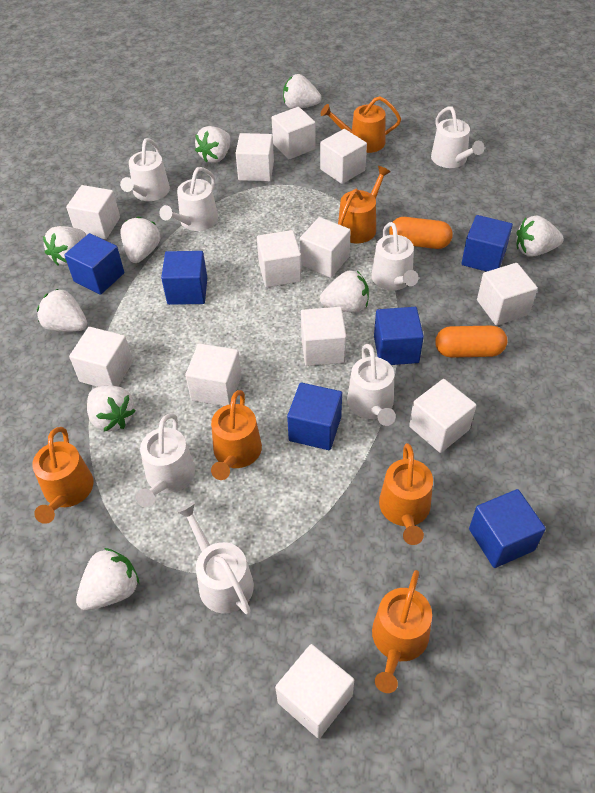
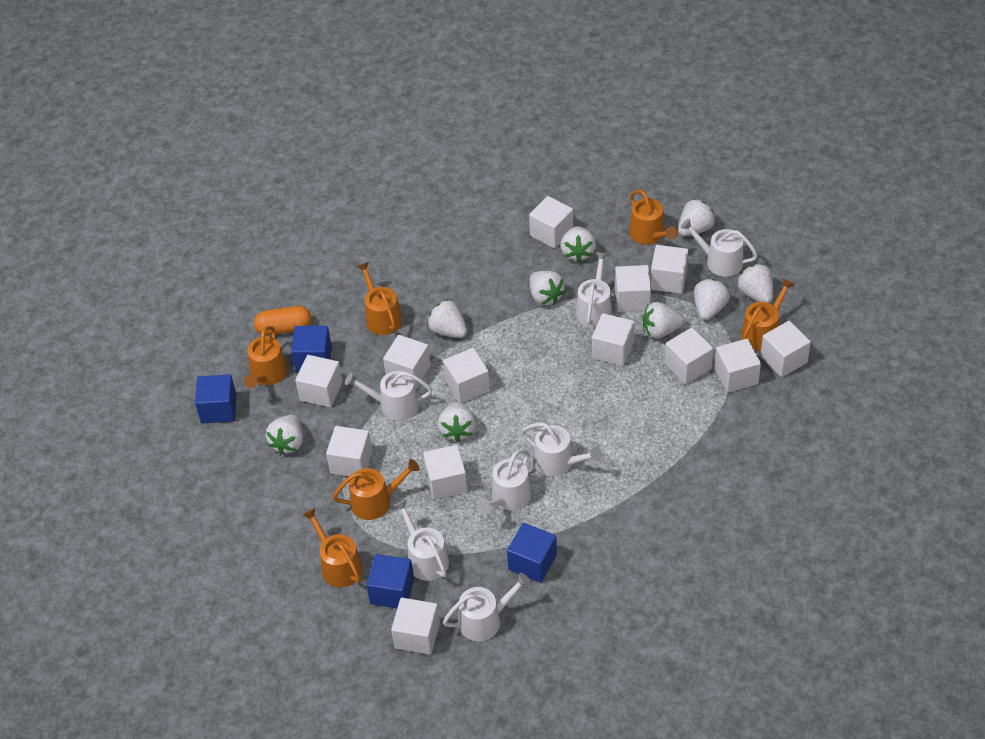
blue cube: [64,233,124,295] [161,251,207,305] [287,382,342,450] [374,307,424,365] [461,215,513,272] [469,489,546,568] = 6 -> [195,374,237,424] [291,326,332,372] [366,554,414,608] [507,523,557,583] = 4
orange capsule: [389,217,453,249] [435,326,507,358] = 2 -> [254,306,311,336] = 1
white cube: [66,185,120,239] [69,327,133,387] [185,343,242,406] [236,133,274,181] [257,230,302,287] [272,107,316,159] [275,644,354,739] [300,217,351,278] [301,307,346,366] [320,129,367,184] [409,379,476,453] [477,263,538,325] = 12 -> [295,355,343,407] [326,426,372,476] [383,335,431,388] [391,598,440,655] [423,445,468,500] [443,348,490,403] [529,196,573,249] [592,313,634,366] [615,265,651,312] [650,245,688,294] [665,328,713,384] [714,339,761,393] [760,321,811,377] = 13

